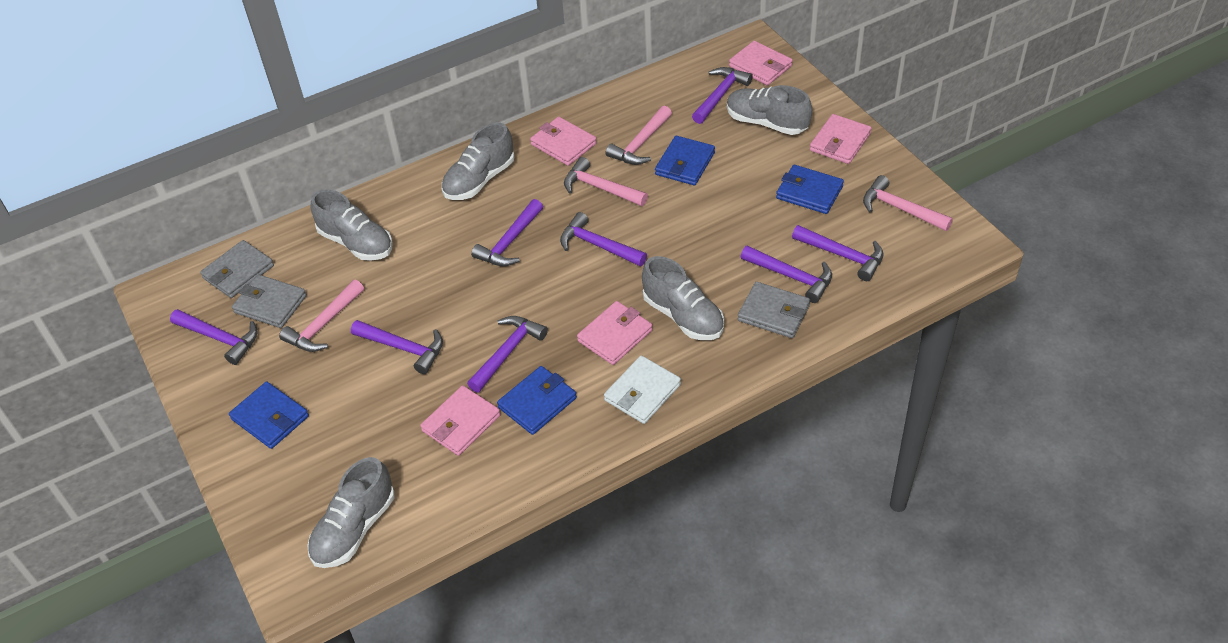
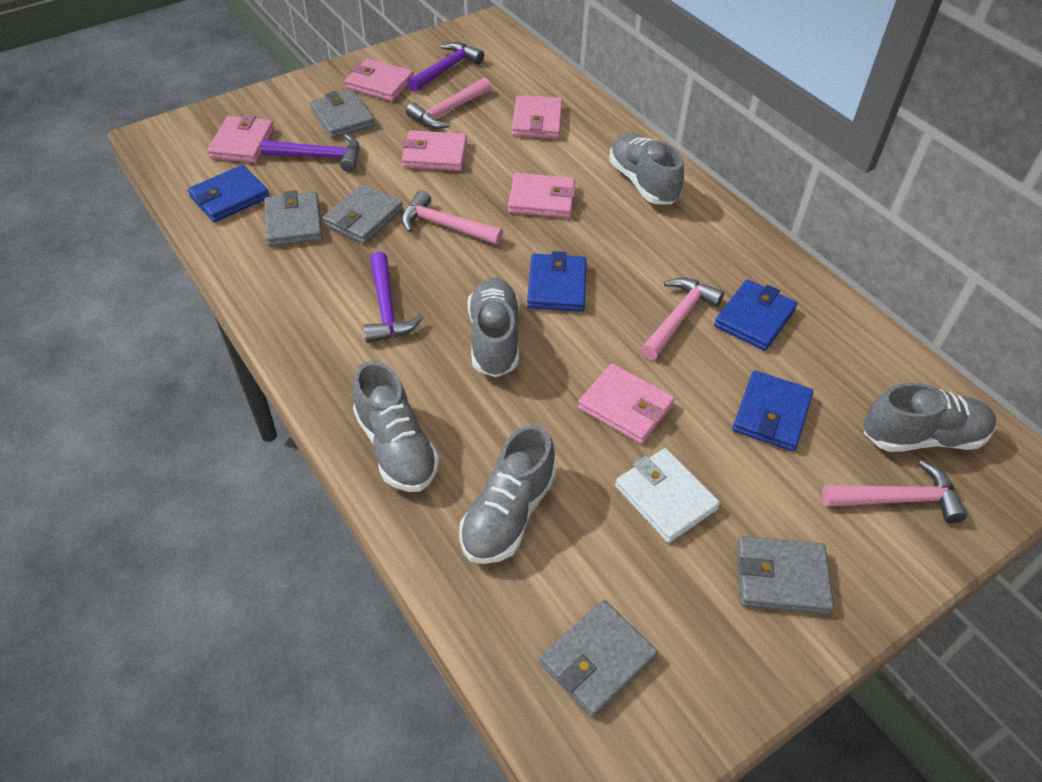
grey wallet: [200,240,274,298] [232,275,307,328] [738,282,810,338] = 3 -> [264,190,323,247] [310,90,375,139] [322,184,403,244] [539,600,658,718] [737,536,834,614] = 5
pink wallet: [420,385,501,456] [530,117,597,166] [577,301,653,365] [729,41,793,86] [810,114,872,164] = 5 -> [207,114,274,163] [344,58,414,101] [402,130,467,171] [508,173,576,218] [512,95,562,139] [578,364,675,444] = 6
purple hammer: [170,309,257,365] [351,320,443,374] [467,316,548,392] [471,199,543,266] [560,212,647,266] [692,67,753,124] [741,246,832,303] [792,225,883,281] = 8 -> [261,134,359,172] [363,251,423,343] [407,42,484,92] = 3

